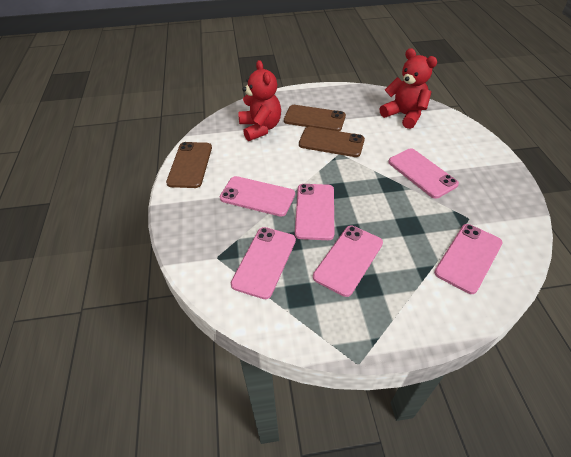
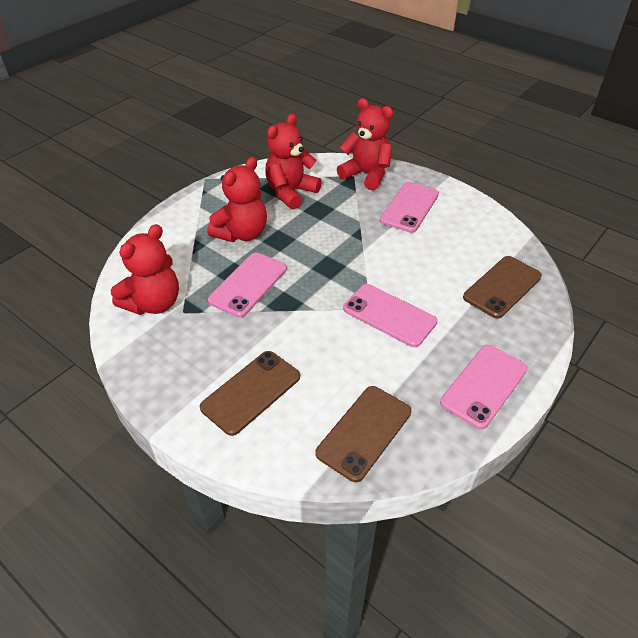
pink phone: [220,176,295,217] [231,227,296,299] [295,184,334,240] [313,226,383,297] [388,148,459,199] [434,224,503,294] = 6 -> [208,252,287,318] [343,284,437,347] [380,182,439,233] [440,345,527,429] = 4
red teddy bear: [239,60,281,141] [380,48,437,129] = 2 -> [111,224,179,315] [207,157,267,242] [265,113,322,209] [337,98,393,191] = 4

